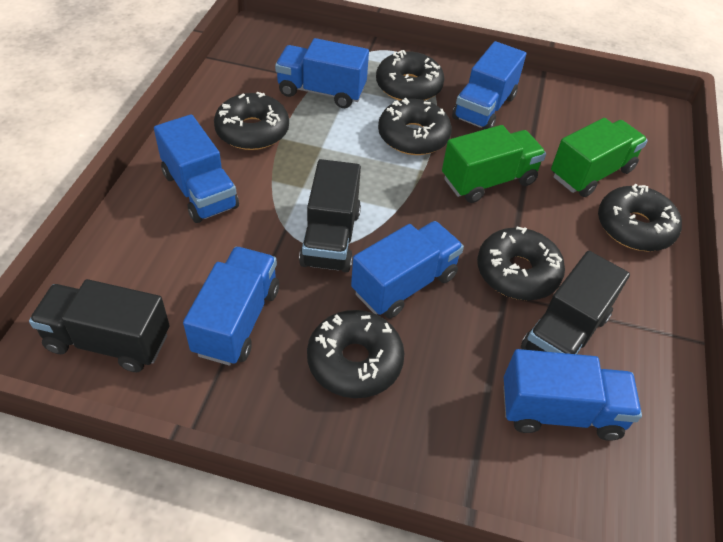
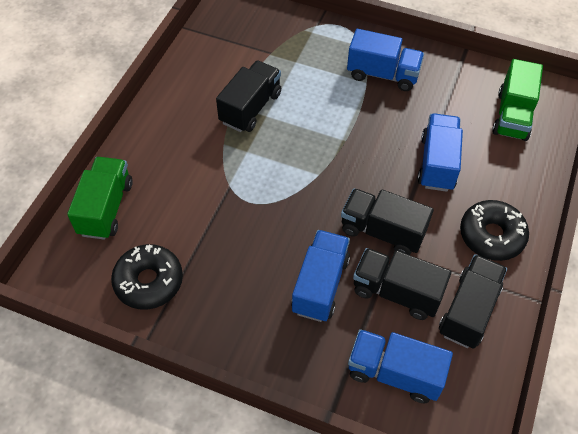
black donut: [214,92,289,150] [307,310,405,398] [376,50,445,101] [378,98,452,155] [477,227,565,300] [598,183,682,251] = 6 -> [111,244,183,310] [460,200,529,261] = 2
black truck: [29,279,170,372] [299,159,361,272] [521,251,630,354] = 3 -> [216,61,281,132] [341,188,434,255] [353,248,451,320] [439,254,507,349] = 4
blue truck: [154,114,239,223] [183,247,279,366] [275,38,369,108] [351,221,464,319] [452,41,526,130] [503,349,642,441] = 6 -> [291,230,350,322] [347,29,424,91] [348,329,453,403] [418,113,463,192] = 4

